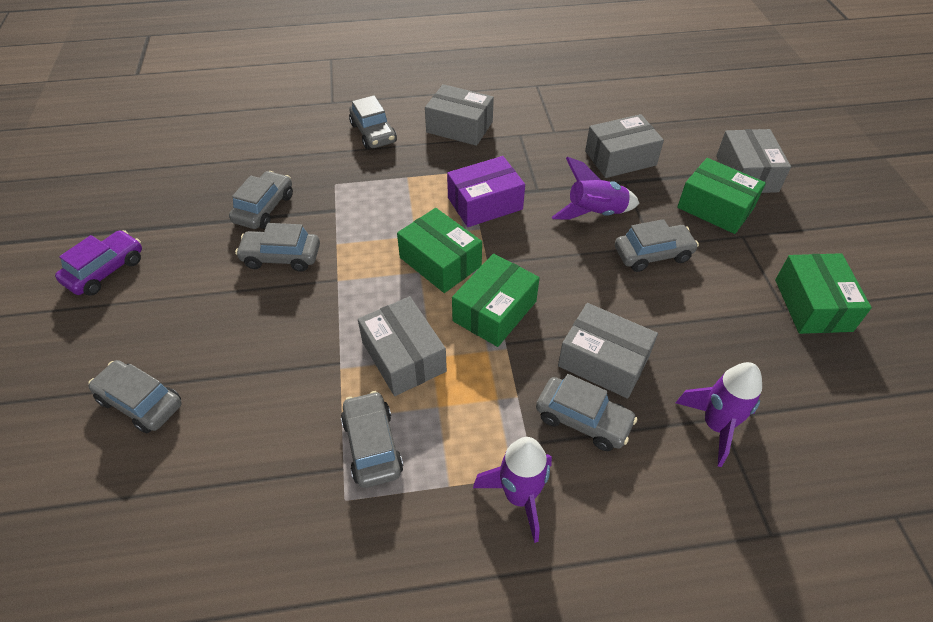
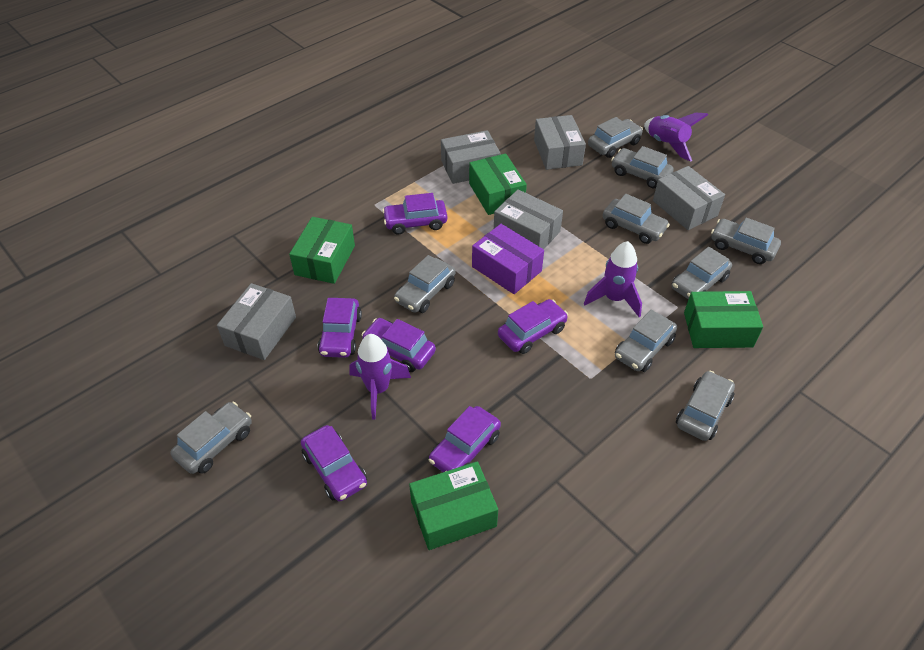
grey car: [88,360,182,433] [229,171,293,229] [235,223,320,272] [341,391,403,488] [349,95,397,149] [536,374,637,451] [615,219,699,272] = 7 -> [170,402,252,474] [394,255,455,313] [588,117,643,158] [603,194,670,244] [611,146,674,188] [615,310,677,372] [672,247,732,299] [676,371,735,441] [711,218,781,264] = 9
purple car: [55,230,142,296] = 1 -> [301,425,367,502] [318,298,362,358] [362,318,436,372] [382,193,447,234] [429,406,501,472] [498,299,568,354] = 6

